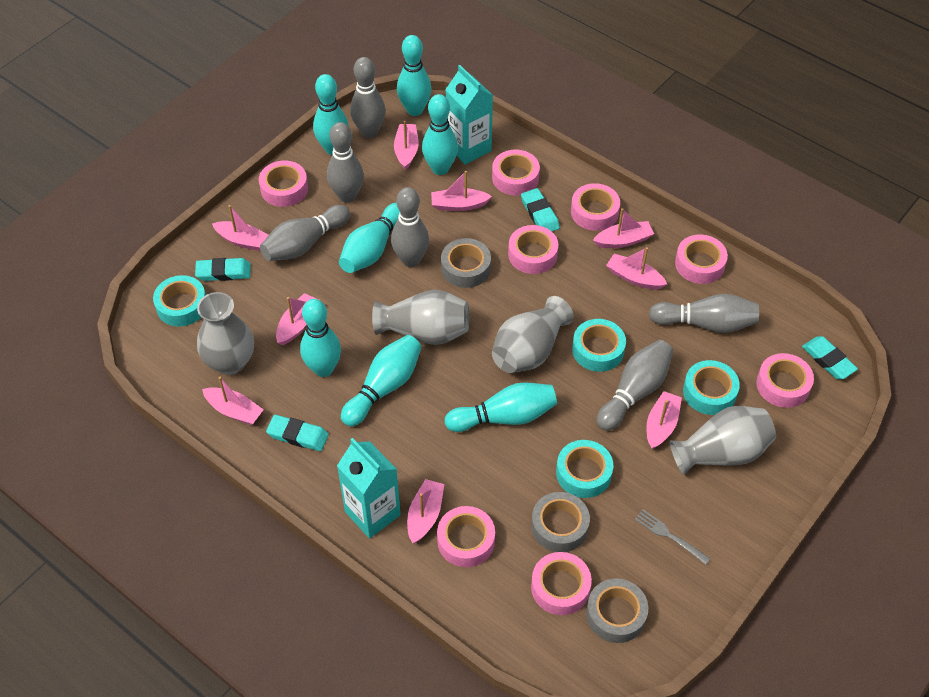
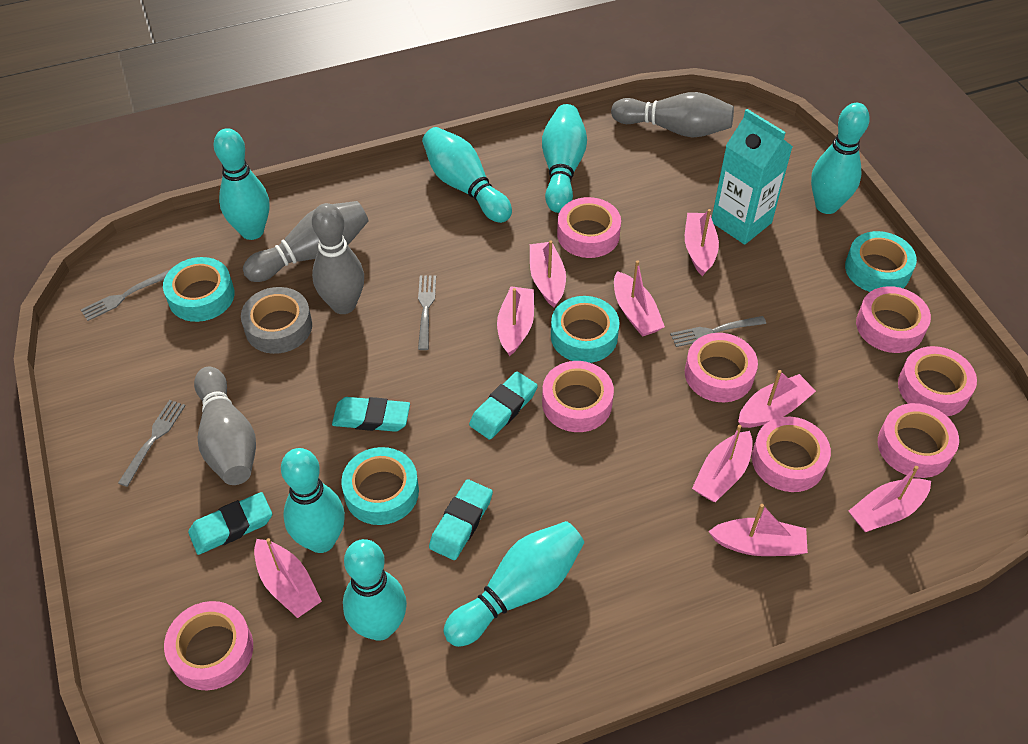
grey bowling pin: [260,205,350,261] [327,122,364,203] [350,57,386,138] [391,187,429,267] [597,340,673,431] [649,294,759,333] = 6 -> [194,367,256,485] [243,201,369,282] [312,203,364,314] [611,92,734,138] = 4
grey fork: [635,509,711,565] = 1 -> [81,270,170,321] [118,400,186,487] [418,276,436,350] [670,316,766,347] = 4
grey tape: [441,238,491,288] [531,492,590,552] [586,578,648,643] = 3 -> [241,287,312,354] = 1
grey vase: [197,292,254,375] [372,289,470,345] [492,296,574,373] [670,406,776,475] = 4 -> none = 0
turquoise carton: [337,438,401,538] [445,65,493,165] = 2 -> [712,109,793,245] = 1

